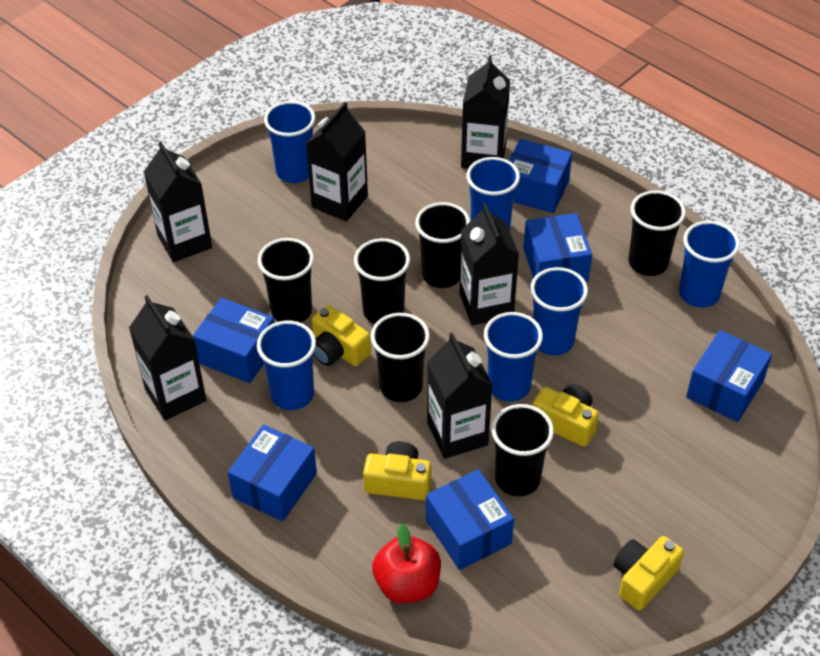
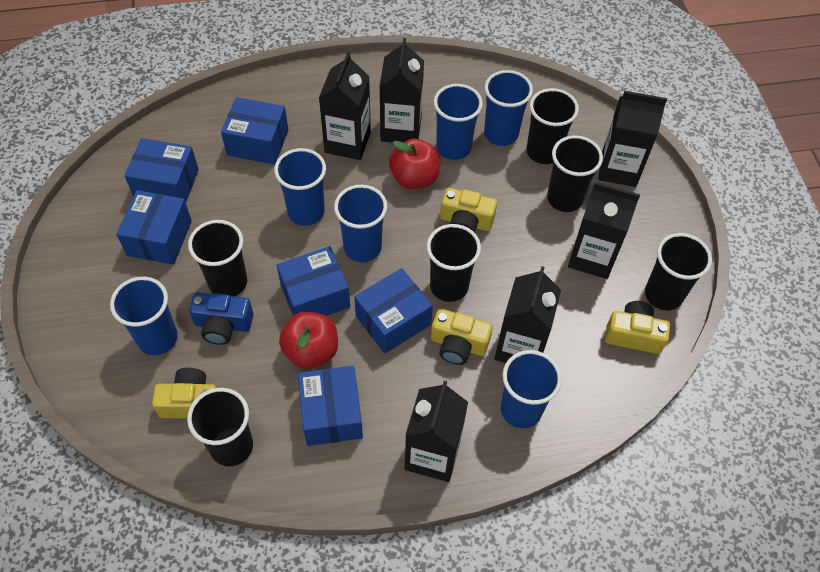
blue camera: none = 0 -> [189,293,254,345] = 1
red apple: [372,524,441,603] = 1 -> [279,312,338,369] [389,139,441,189] = 2

